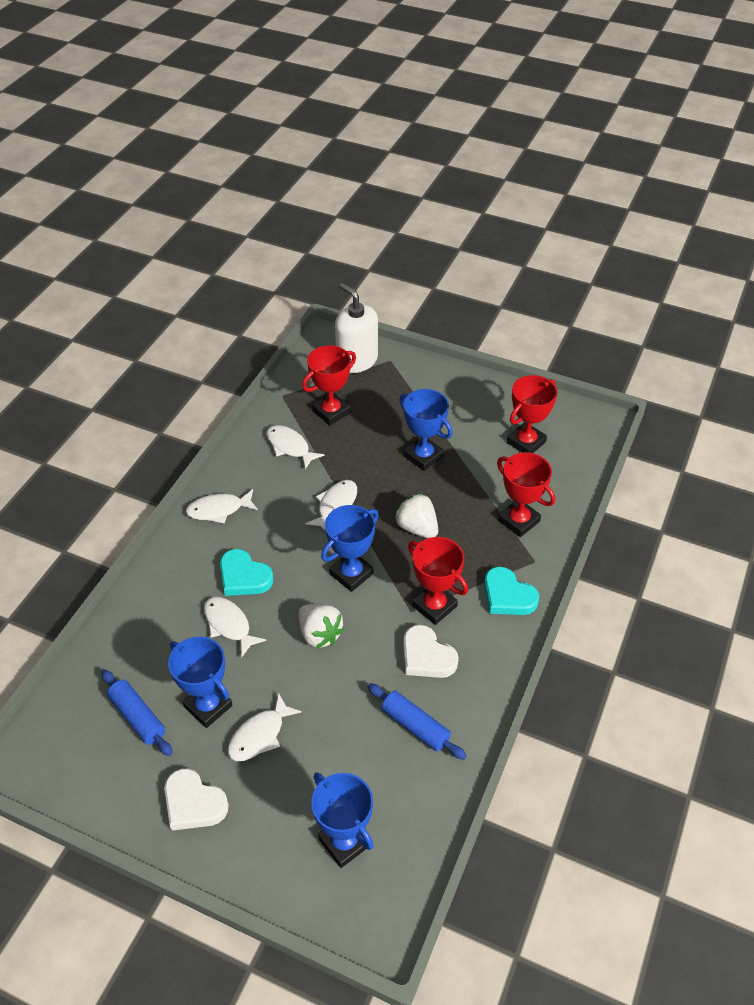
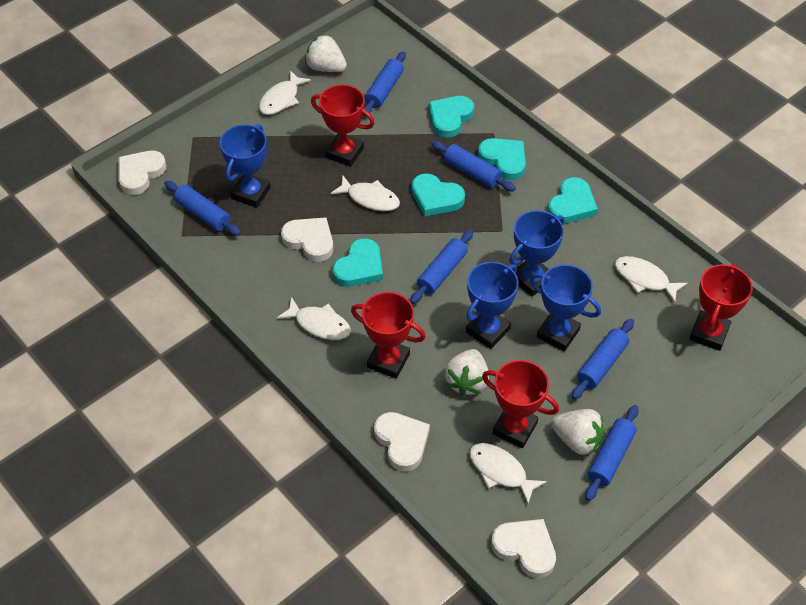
blue rolling pin: [101,670,172,756] [368,683,467,760] = 2 -> [164,181,241,236] [363,52,406,116] [410,230,473,304] [431,141,516,191] [572,319,634,399] [585,405,639,501] = 6
turquoise heart: [220,549,274,596] [484,567,539,615] = 2 -> [333,238,383,287] [412,173,465,217] [429,96,474,138] [478,138,526,180] [548,177,598,223] = 5
white heart: [164,768,229,831] [403,625,459,678] = 2 -> [118,151,166,195] [281,217,333,262] [374,412,430,472] [491,519,556,578] = 4
white soap dispenser: [335,283,378,373] = 1 -> none = 0
white strawberry: [299,604,345,648] [394,493,438,538] = 2 -> [305,34,347,72] [445,349,489,397] [551,409,605,456] = 3

